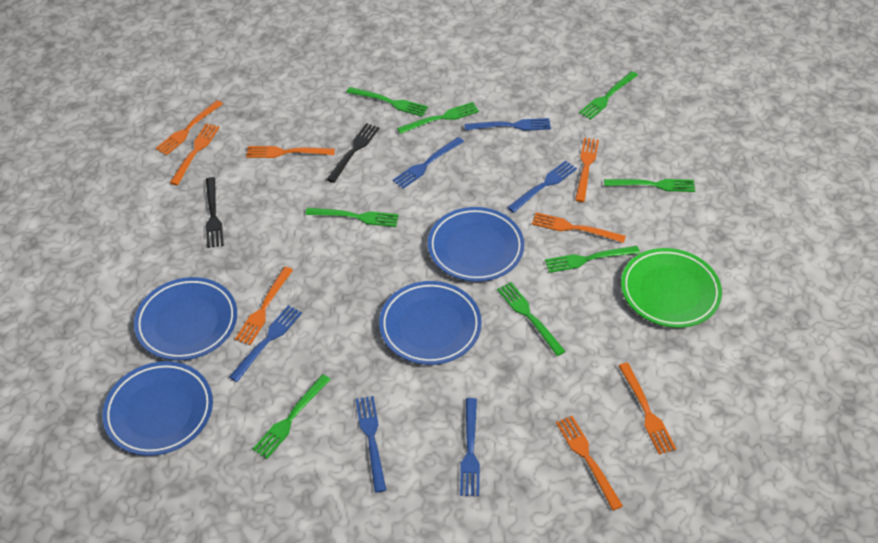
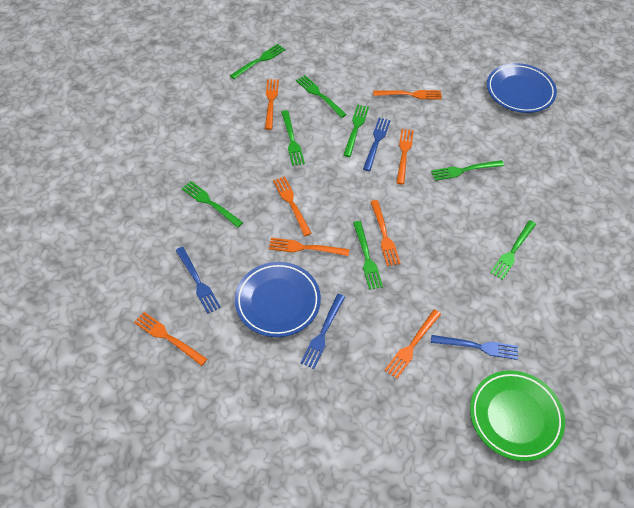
black fork: [206,177,224,248] [327,123,379,183] = 2 -> none = 0
blue fork: [229,305,302,382] [356,396,386,492] [392,137,464,189] [460,398,480,496] [465,118,551,131] [507,160,577,213] = 6 -> [176,247,221,314] [301,294,345,369] [363,118,391,171] [431,335,518,360] = 4
blue plate: [102,361,213,456] [134,277,237,361] [379,281,482,365] [428,207,524,282] = 4 -> [235,262,321,337] [487,63,557,113] = 2

